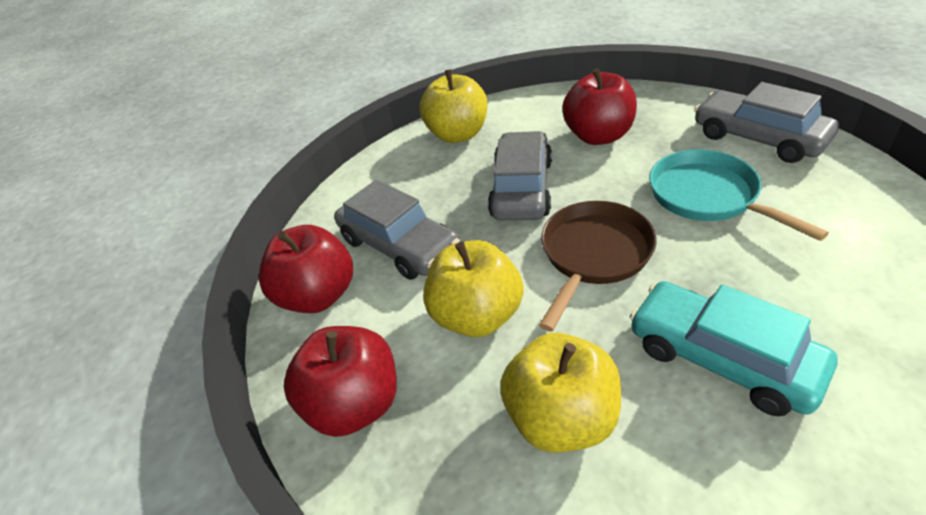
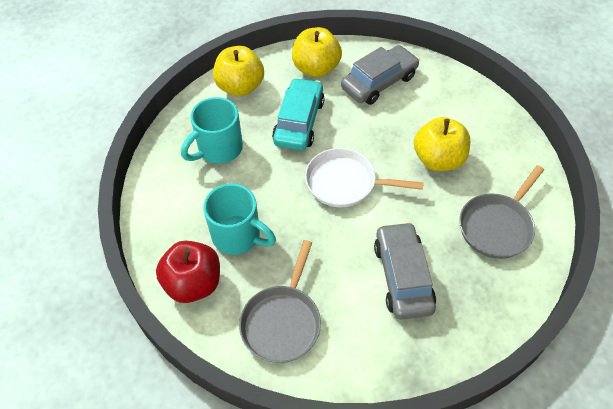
brown pan: [539,201,657,332] = 1 -> none = 0
grey car: [334,180,460,280] [488,131,552,220] [694,82,839,163] = 3 -> [341,45,420,105] [374,222,436,320] = 2
grey pan: none = 0 -> [239,240,321,363] [459,165,544,259] = 2
red apple: [259,225,353,313] [284,326,397,437] [562,68,637,145] = 3 -> [156,241,220,303] = 1
turquoise mug: none = 0 -> [181,97,243,164] [203,184,276,255] = 2
turquoise pan: [649,150,829,241] = 1 -> none = 0
white pan: none = 0 -> [305,148,424,207] = 1

